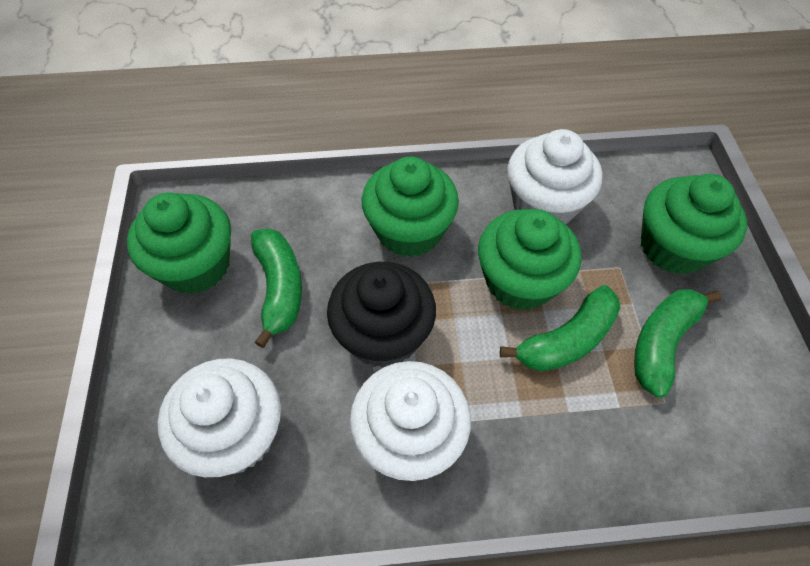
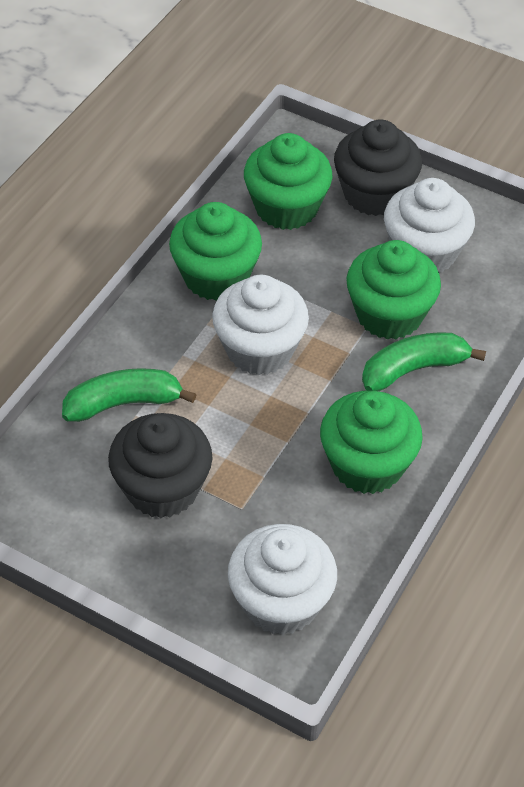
black cupcake: [327,262,436,368] = 1 -> [108,413,213,518] [334,119,422,216] = 2
green banana: [251,228,302,348] [500,285,620,372] [634,289,722,398] = 3 -> [62,368,197,422] [362,332,486,391] = 2

